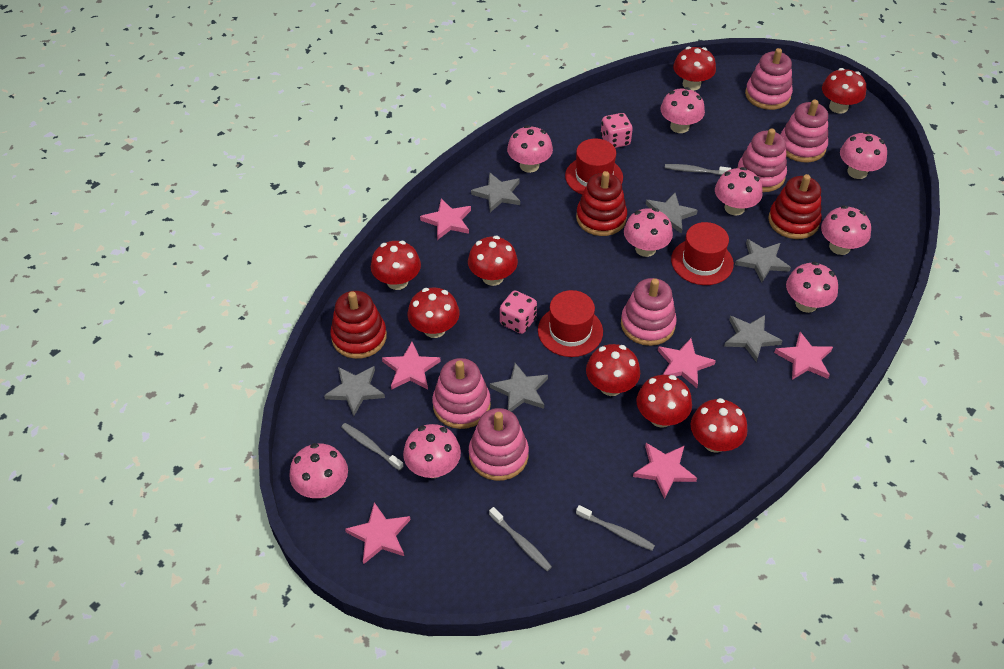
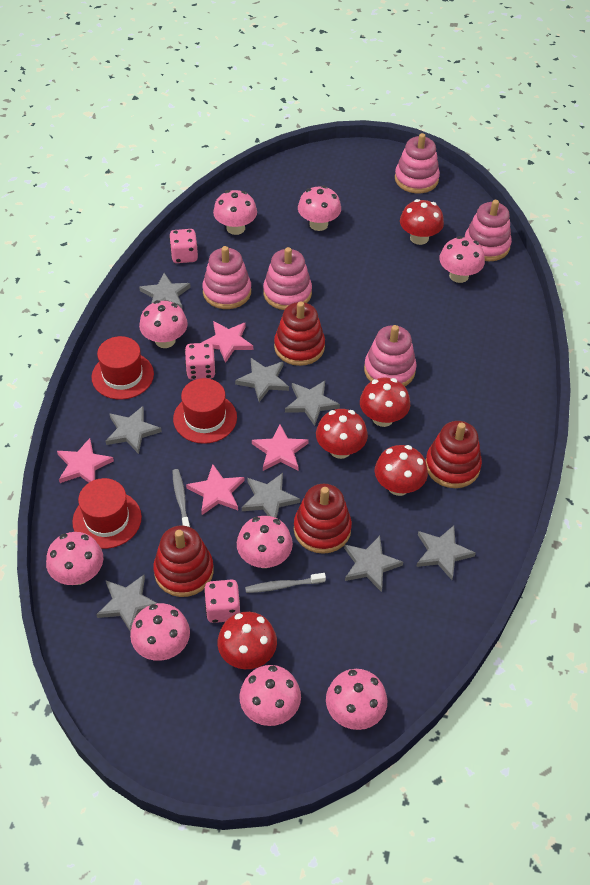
grey star: [324,366,385,416] [471,172,520,212] [490,363,548,412] [646,193,698,234] [724,315,782,362] [735,239,791,282] = 6 -> [96,575,157,632] [106,406,162,454] [139,273,191,310] [235,358,289,402] [242,473,300,518] [285,381,340,426] [344,536,403,592] [416,525,476,580] = 8
grey toothbrush: [341,423,404,471] [489,507,552,571] [576,505,655,551] [665,164,731,175] = 4 -> [173,469,190,527] [245,573,326,593] = 2
pink dice: [500,291,537,334] [601,113,633,148] = 2 -> [169,229,198,263] [185,343,216,380] [204,579,240,623] = 3
pink stacking toy: [432,358,491,429] [469,408,529,481] [621,278,677,346] [737,128,787,192] [745,48,793,110] [780,99,828,162] = 6 -> [202,246,251,309] [263,247,312,310] [364,325,417,386] [395,133,440,193] [465,200,512,261] = 5
pink star: [345,502,410,564] [382,342,441,390] [420,199,471,240] [633,443,697,499] [658,338,716,388] [774,332,833,380] = 6 -> [57,438,114,483] [186,464,244,515] [201,321,253,363] [252,424,309,471] = 4
red mushroom: [371,241,421,290] [408,288,460,338] [468,236,518,286] [586,344,640,396] [636,375,692,428] [673,47,716,91] [690,398,748,453] [822,68,866,114] = 8 -> [218,612,277,669] [316,409,368,459] [360,378,410,427] [375,445,428,496] [400,199,444,245] = 5
red stacking toy: [330,291,387,359] [576,171,627,236] [768,174,822,239] = 3 -> [153,525,214,597] [274,301,325,366] [294,484,352,554] [425,421,482,488] = 4

